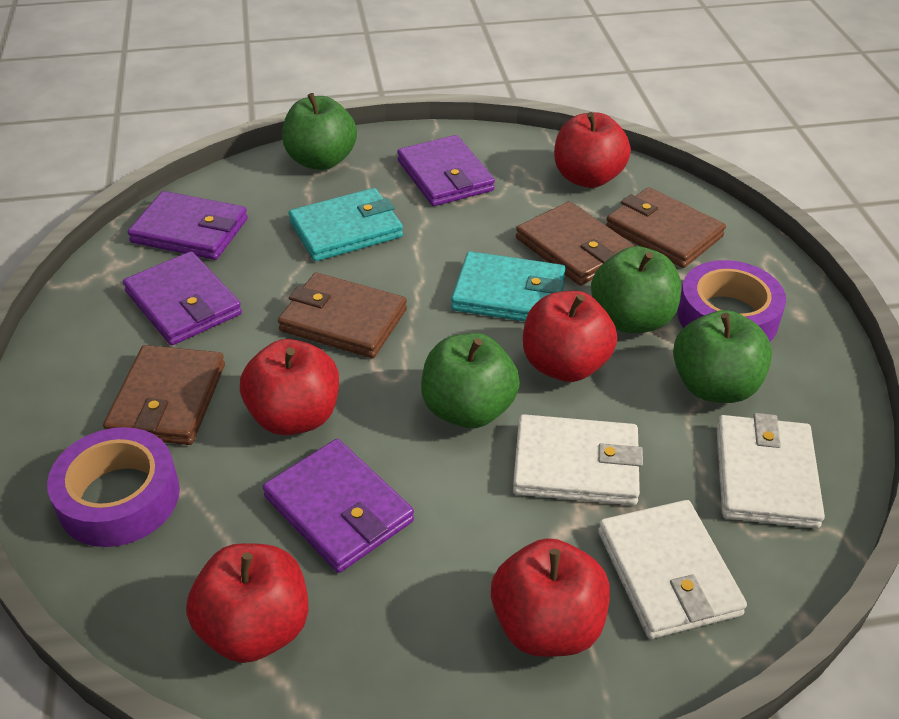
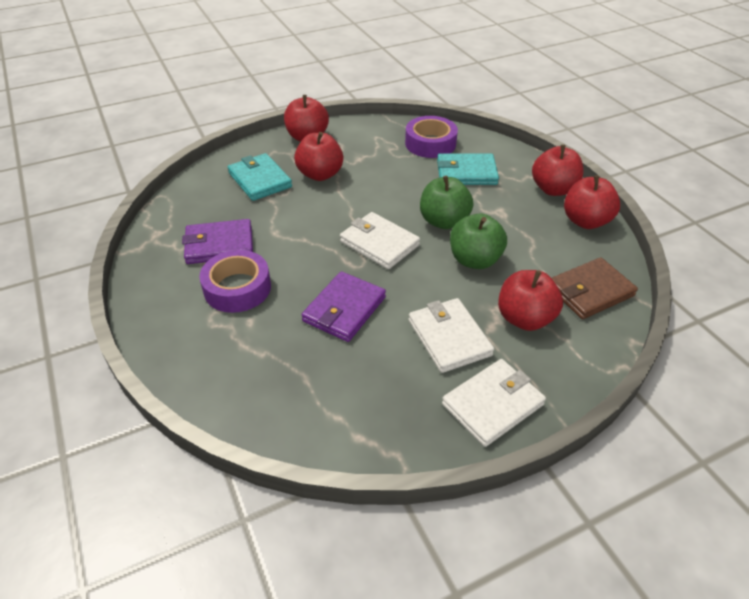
brown wallet: [103,345,225,445] [278,273,407,358] [516,201,635,286] [606,187,726,268] = 4 -> [552,257,638,319] = 1
green apple: [282,93,357,170] [421,333,520,428] [591,246,681,333] [673,310,772,403] = 4 -> [420,176,473,229] [450,213,507,269] = 2
purple wallet: [123,251,242,345] [128,191,248,260] [263,439,414,573] [397,135,495,206] = 4 -> [182,219,253,264] [301,271,386,342] = 2

